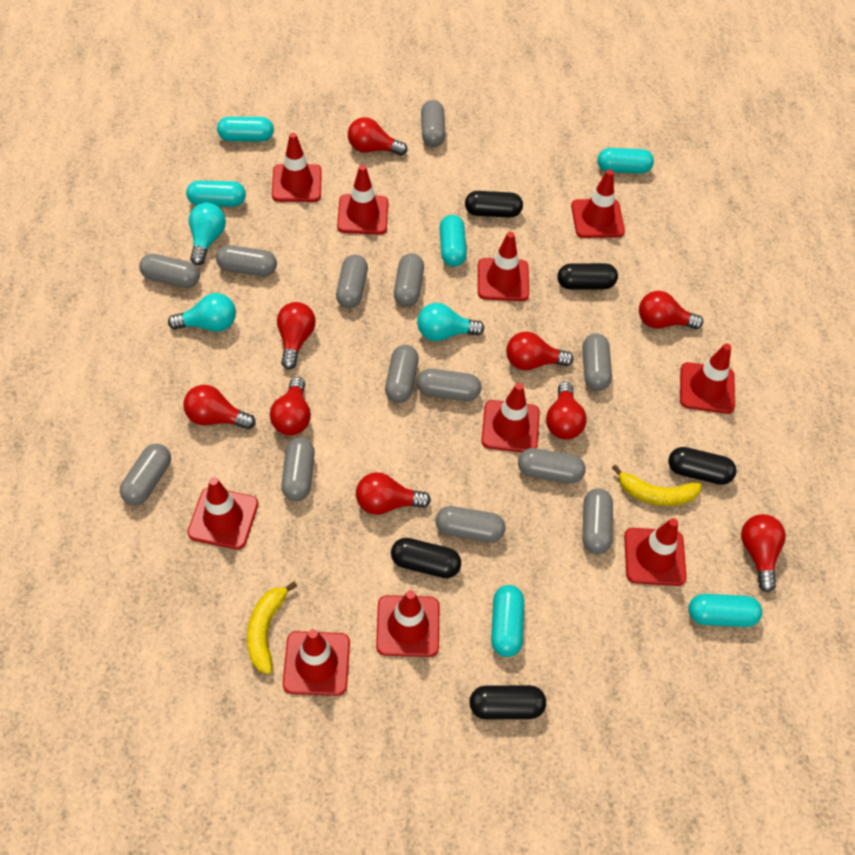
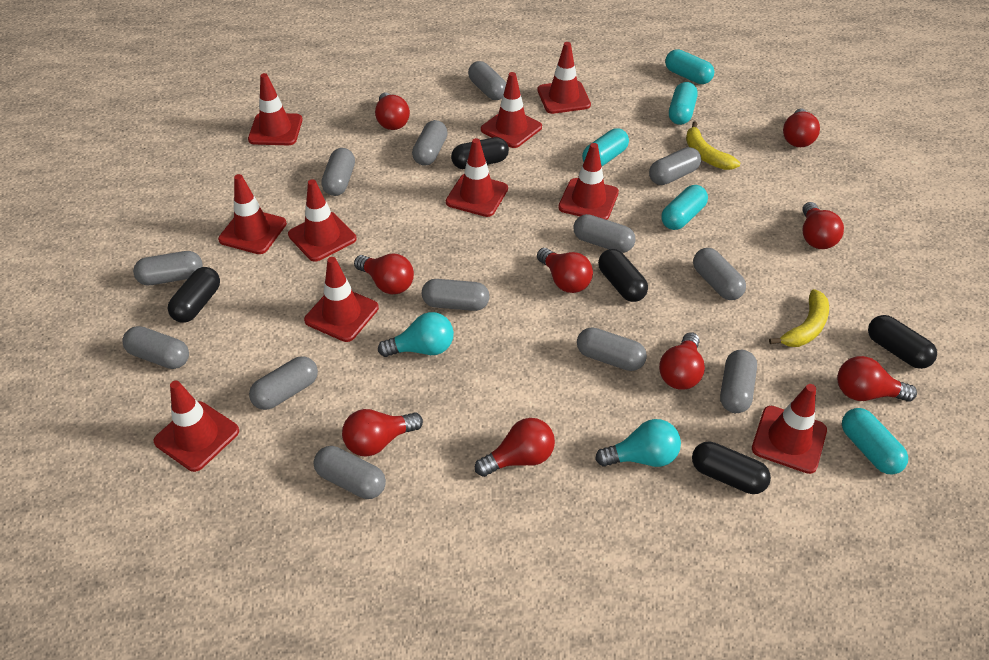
turquoise capsule: [186,181,246,207] [217,117,274,141] [439,215,467,267] [491,585,524,657] [597,148,654,174] [688,594,762,627] = 6 -> [582,128,629,166] [661,185,708,230] [665,49,714,84] [669,82,698,125] [842,408,908,475] = 5
turquoise light bulb: [168,293,236,332] [189,203,226,265] [417,303,484,341] = 3 -> [378,312,454,357] [595,419,681,467] = 2

